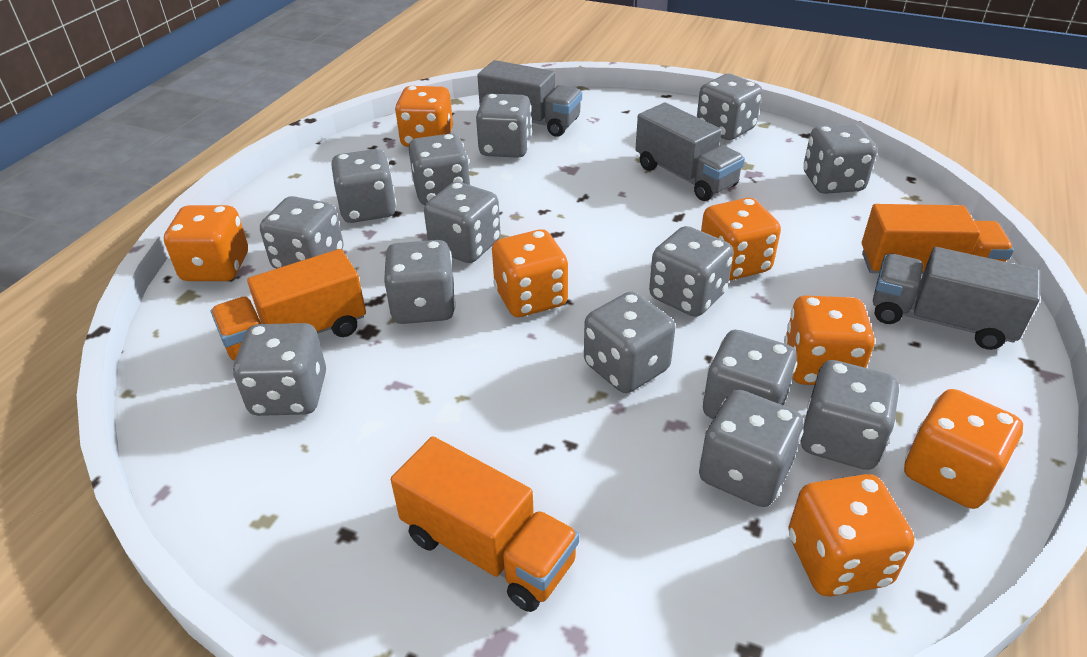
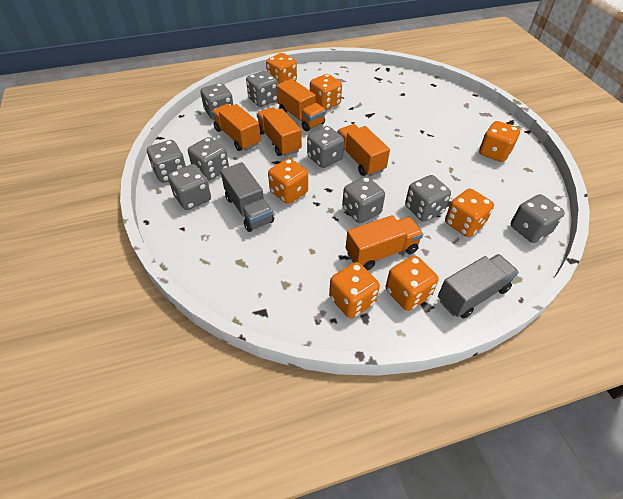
grey dice: [233,323,326,416] [260,196,344,269] [331,149,397,223] [383,240,456,324] [409,133,471,205] [424,182,501,263] [476,94,532,158] [584,292,675,393] [649,226,734,317] [697,74,762,140] [699,389,804,507] [703,330,797,419] [801,360,900,470] [803,124,877,194] = 14 -> [147,140,186,183] [168,164,211,210] [188,137,229,181] [200,83,233,120] [246,71,278,107] [307,126,344,168] [342,176,385,223] [405,175,451,222] [511,194,565,243] = 9
grey truck: [477,60,582,137] [636,103,745,201] [873,247,1040,350] = 3 -> [220,162,274,232] [438,254,519,319] = 2
orange truck: [211,249,366,361] [391,436,579,612] [862,204,1014,274] = 3 -> [212,104,261,151] [257,107,302,156] [276,79,326,131] [337,124,390,176] [346,215,423,270] = 5

